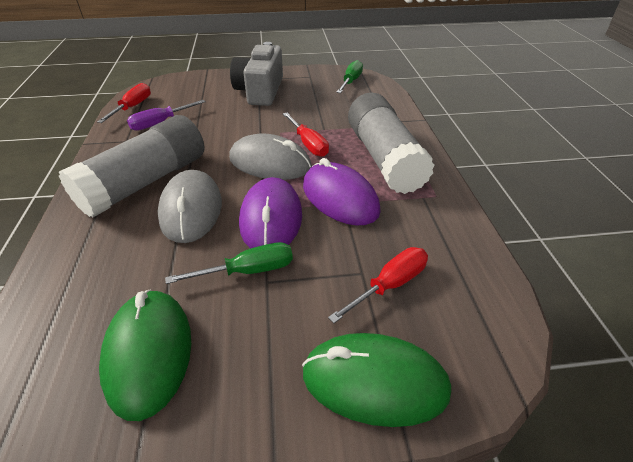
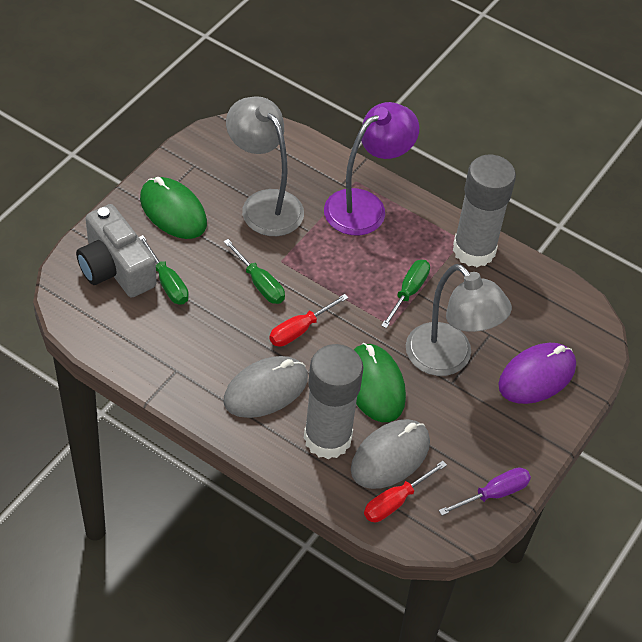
green screwdriver: [165,242,293,284] [336,60,363,93] = 2 -> [139,235,189,304] [224,239,285,304] [381,260,430,328] = 3
grey lamp: none = 0 -> [226,96,304,236] [406,264,512,376] = 2
purple lamp: none = 0 -> [324,102,419,235] = 1
purple mouse: [239,177,302,249] [303,158,381,226] = 2 -> [498,343,576,404] = 1
red screwdriver: [97,83,151,123] [283,113,329,157] [328,247,428,323] = 3 -> [269,294,349,347] [364,461,447,522] = 2

